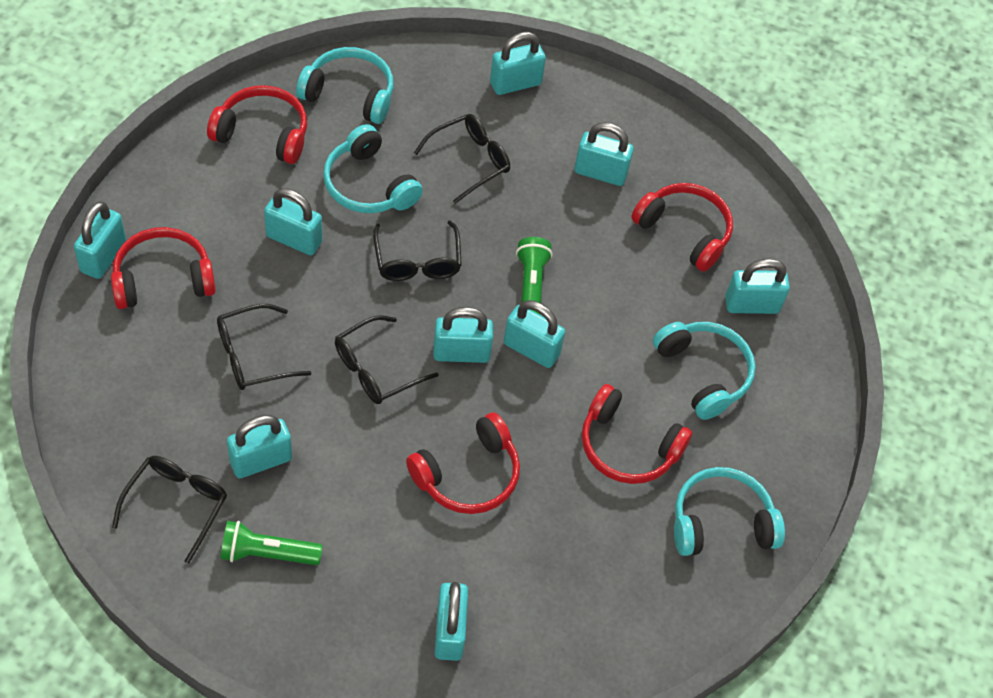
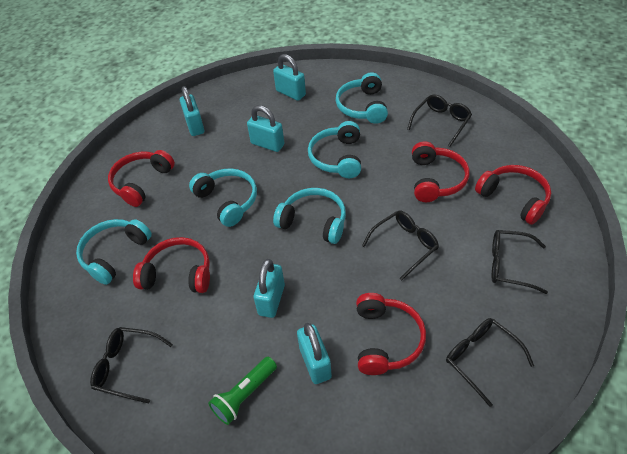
green flashlight: [221,521,323,565] [516,237,553,315] = 2 -> [208,357,277,425] = 1
turquoise headphones: [296,47,394,124] [323,124,423,213] [653,322,756,420] [674,467,785,556] = 4 -> [76,219,152,285] [189,168,257,227] [273,188,346,244] [308,121,361,178] [336,72,388,124] = 5
turquoise padlock: [74,201,126,279] [227,415,292,478] [264,188,322,255] [433,307,493,363] [434,582,468,661] [490,32,546,95] [504,300,565,368] [575,122,634,186] [725,259,790,314] = 9 -> [180,86,204,136] [247,105,284,152] [253,259,285,318] [273,54,306,101] [297,323,332,384] = 5

